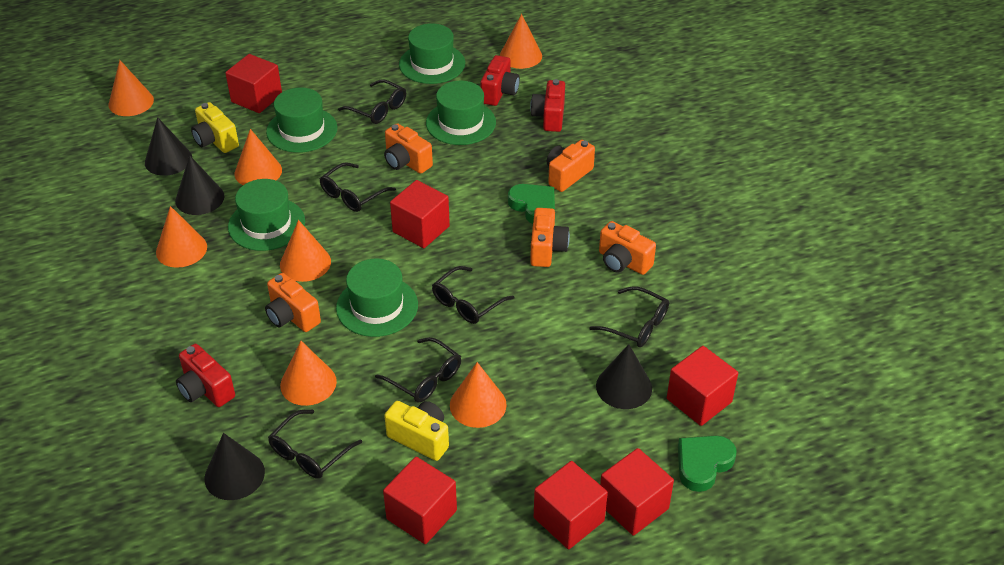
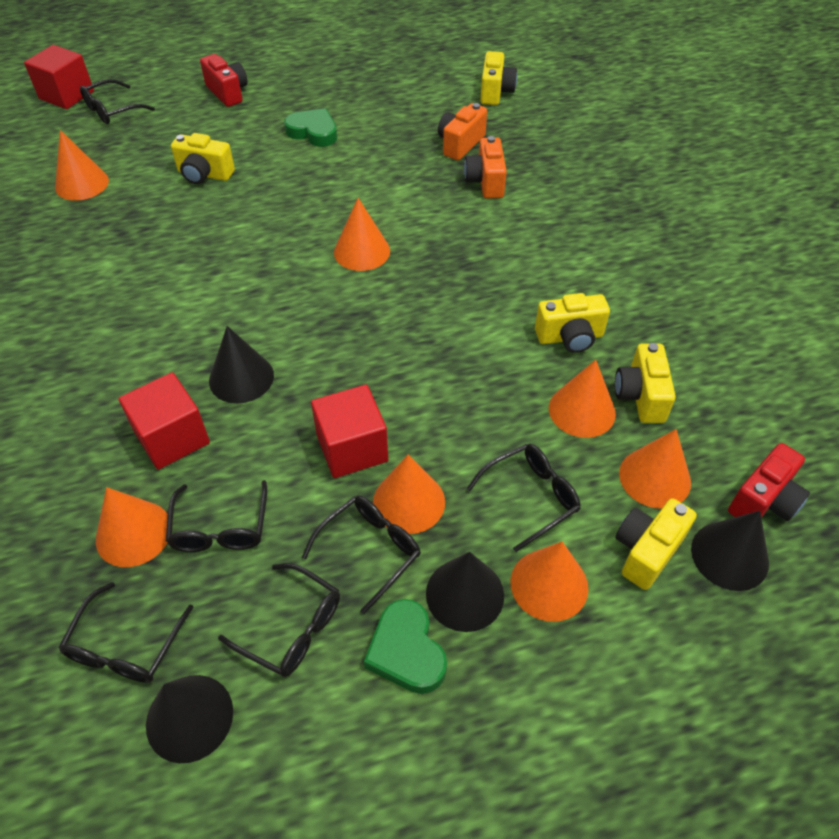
green hat: [228,179,305,251] [266,87,337,153] [336,259,418,337] [399,24,465,84] [426,81,496,145] = 5 -> none = 0
orange camera: [265,273,321,332] [384,123,433,174] [530,208,570,267] [547,140,595,192] [599,221,656,275] = 5 -> [438,103,487,160] [464,136,507,199] = 2
red camera: [176,344,235,407] [480,55,520,106] [530,79,565,132] = 3 -> [200,54,248,107] [728,443,810,521] = 2
red cube: [225,54,282,113] [383,457,457,544] [390,180,450,248] [534,461,608,549] [600,448,674,536] [667,346,738,426] = 6 -> [24,45,94,109] [118,372,210,470] [311,385,388,478] = 3
yellow camera: [191,102,239,153] [384,401,449,461] = 2 -> [171,133,235,184] [480,51,517,105] [535,293,610,353] [615,343,676,423] [616,498,697,590] = 5

